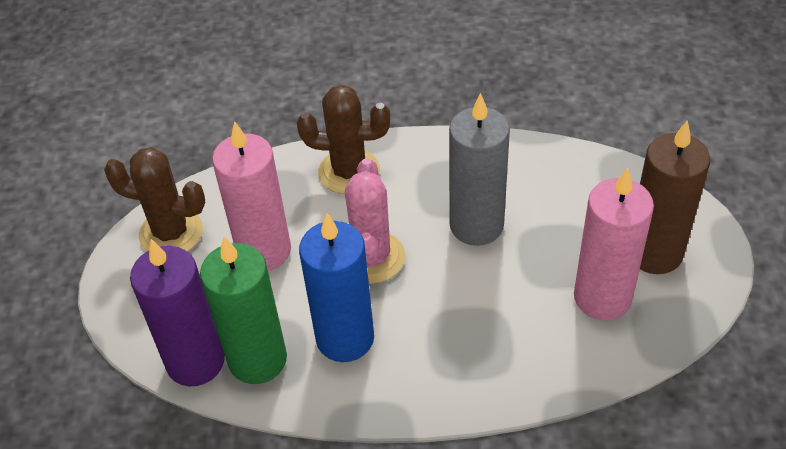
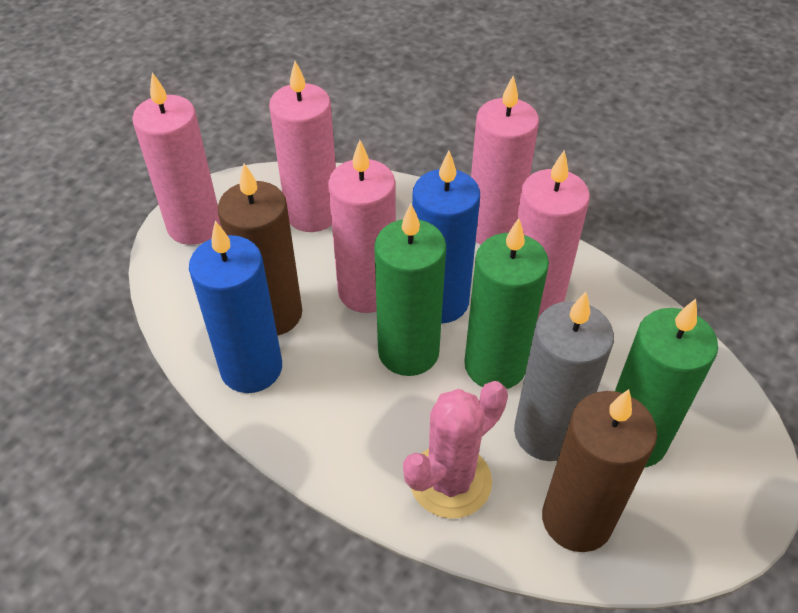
blue candle: [299,213,374,362] = 1 -> [189,221,282,393] [412,151,480,324] = 2
brown cactus: [104,147,205,251] [297,85,390,194] = 2 -> none = 0
brown candle: [640,121,710,274] = 1 -> [217,163,302,336] [542,389,657,552] = 2
green candle: [200,236,287,384] = 1 -> [374,204,446,376] [464,218,549,389] [615,299,718,467] = 3
pink candle: [212,121,291,271] [574,168,654,320] = 2 -> [132,72,221,245] [269,61,336,232] [328,140,396,313] [471,76,539,245] [517,150,590,320] = 5
purple candle: [130,239,225,386] = 1 -> none = 0

